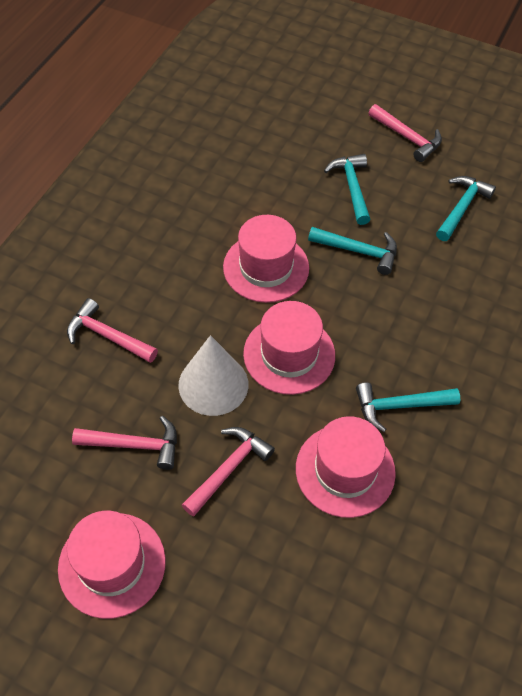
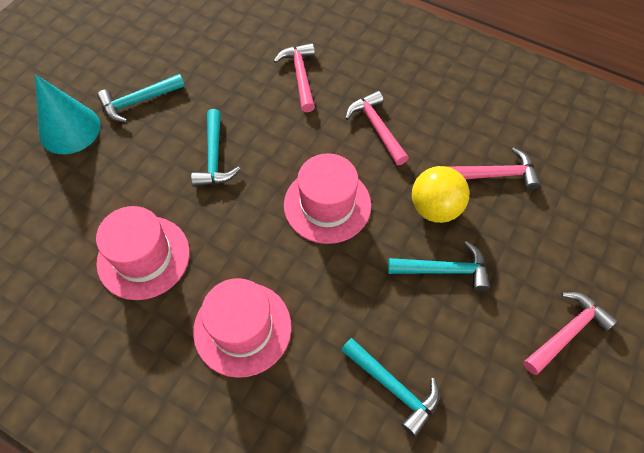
pink hat: [58,511,166,619] [223,215,309,303] [243,301,335,395] [296,416,396,518] = 4 -> [96,206,190,300] [193,278,292,378] [284,153,371,244] = 3
turquoise cone: none = 0 -> [35,74,100,154] = 1
white cone: [179,335,248,416] = 1 -> none = 0
yellow ball: none = 0 -> [412,166,470,223] = 1

